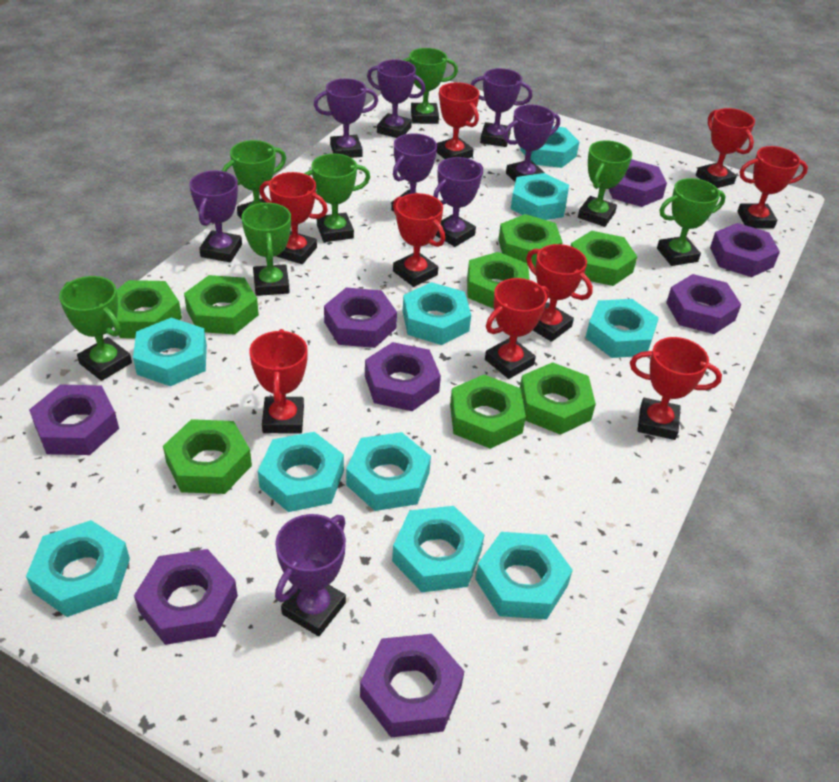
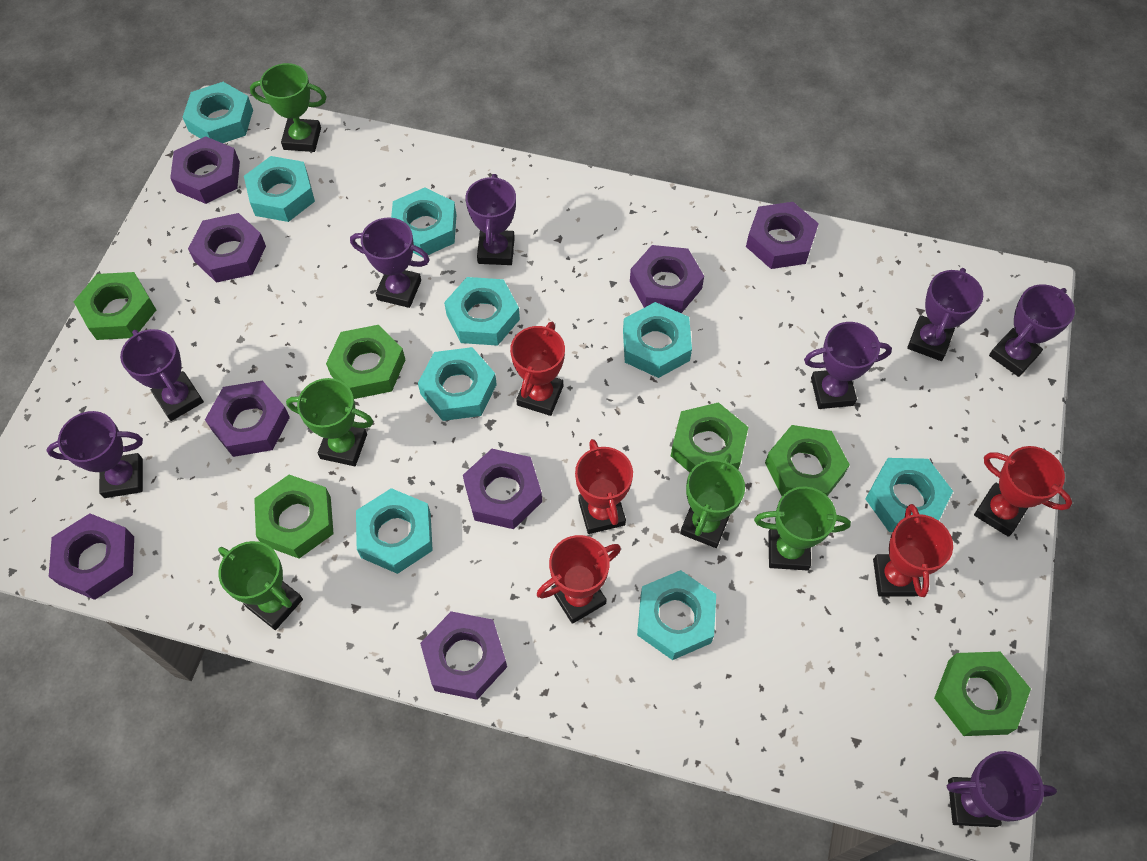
green nut: [114,280,182,339] [163,419,252,494] [184,275,259,334] [450,375,526,449] [467,252,530,309] [498,214,563,268] [520,362,596,435] [571,231,637,286] = 8 -> [73,272,156,340] [254,475,334,558] [326,325,405,399] [671,402,748,472] [765,425,850,496] [934,652,1031,736] = 6
green trophy: [59,276,132,381] [222,140,286,219] [242,203,291,296] [304,154,370,242] [403,48,458,124] [578,140,632,227] [657,178,726,266] = 7 -> [218,541,303,630] [250,63,327,152] [286,378,373,466] [680,453,745,548] [754,486,851,570] = 5
red trophy: [249,329,308,434] [259,172,328,264] [393,193,445,287] [436,82,480,159] [485,278,549,379] [526,244,593,342] [630,337,722,440] [696,108,755,188] [737,146,808,228] = 9 -> [510,322,565,416] [537,535,621,624] [575,439,633,534] [873,504,953,597] [974,446,1072,537] = 5
turquoise nut: [26,520,130,617] [133,318,207,386] [258,432,344,512] [346,432,431,511] [392,506,484,592] [403,282,471,345] [475,532,573,620] [511,173,569,220] [520,126,580,168] [585,299,659,358] = 10 -> [182,82,253,143] [244,156,315,222] [356,488,433,574] [391,188,456,258] [418,347,497,421] [444,277,520,346] [623,302,692,378] [637,570,716,660] [866,458,953,532] = 9

